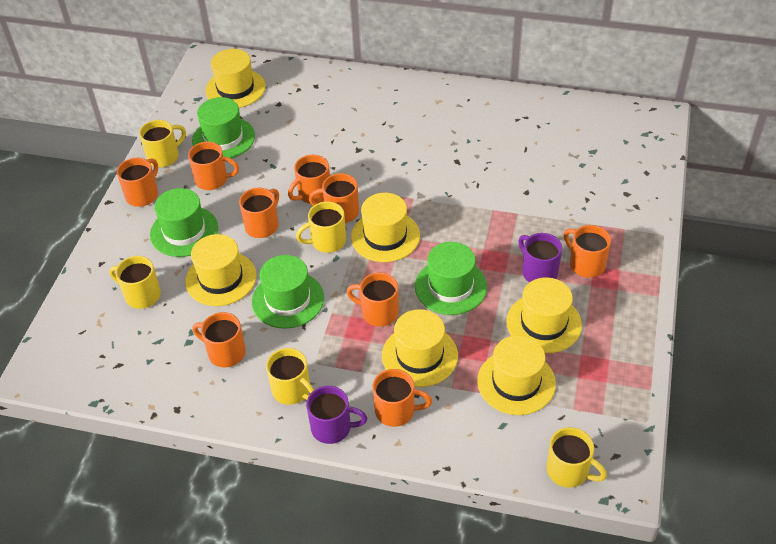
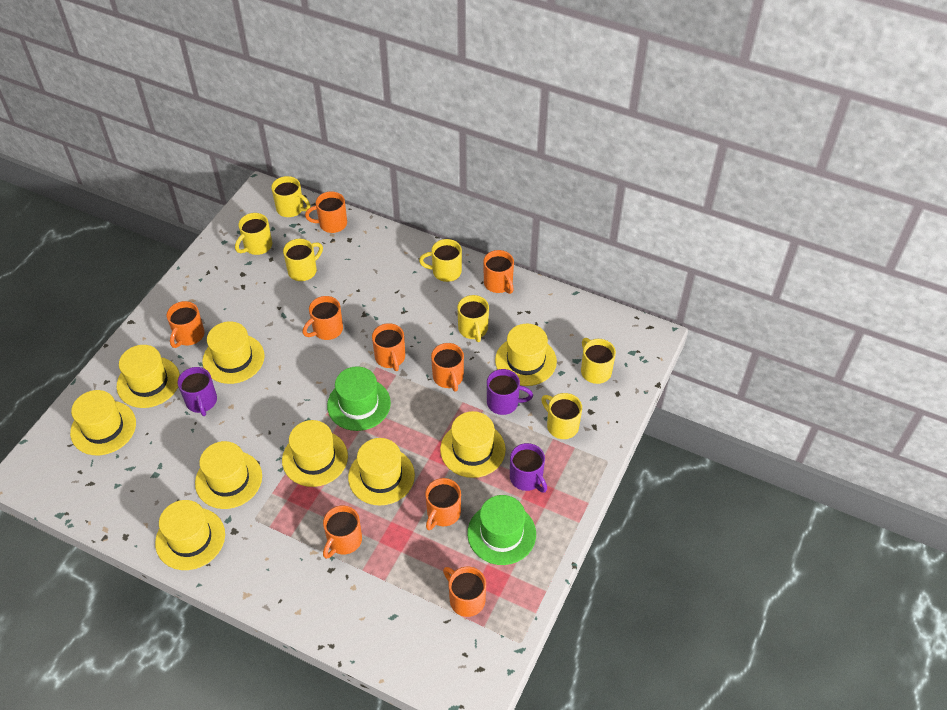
green hat: [150,188,219,257] [192,97,255,159] [252,255,324,329] [415,242,487,315] = 4 -> [327,366,391,431] [467,495,536,565] = 2
purple mug: [306,386,367,444] [519,233,562,283] = 2 -> [177,367,217,416] [487,369,533,415] [510,443,547,493] = 3
yellow hat: [185,234,257,306] [205,49,266,108] [351,193,420,262] [382,309,458,387] [477,335,556,415] [507,277,582,354] = 6 -> [70,390,136,455] [117,345,180,408] [155,500,225,570] [195,441,262,509] [202,321,265,384] [282,420,348,487] [348,438,415,505] [440,411,506,478] [495,324,557,386] = 9
yellow mug: [109,256,161,309] [139,120,186,167] [266,348,314,405] [296,201,346,253] [547,427,607,488] = 5 -> [235,213,272,255] [271,176,310,217] [283,239,323,281] [419,239,462,282] [457,295,489,342] [541,393,582,439] [581,338,616,384] = 7

